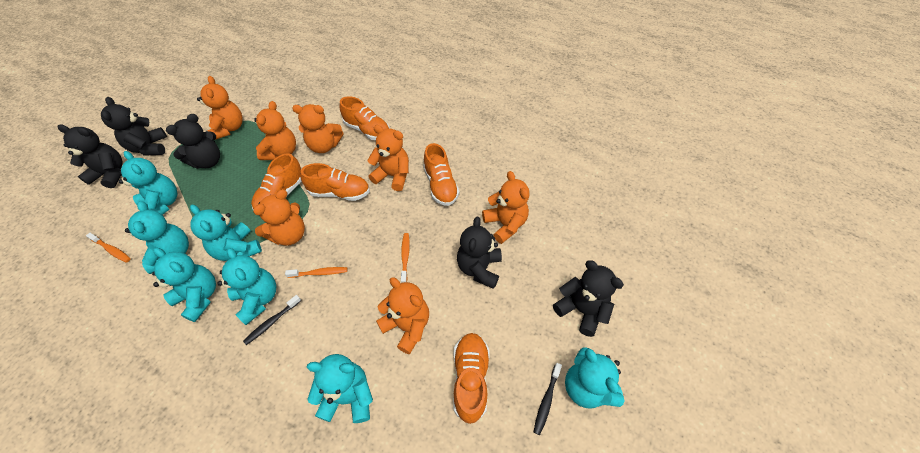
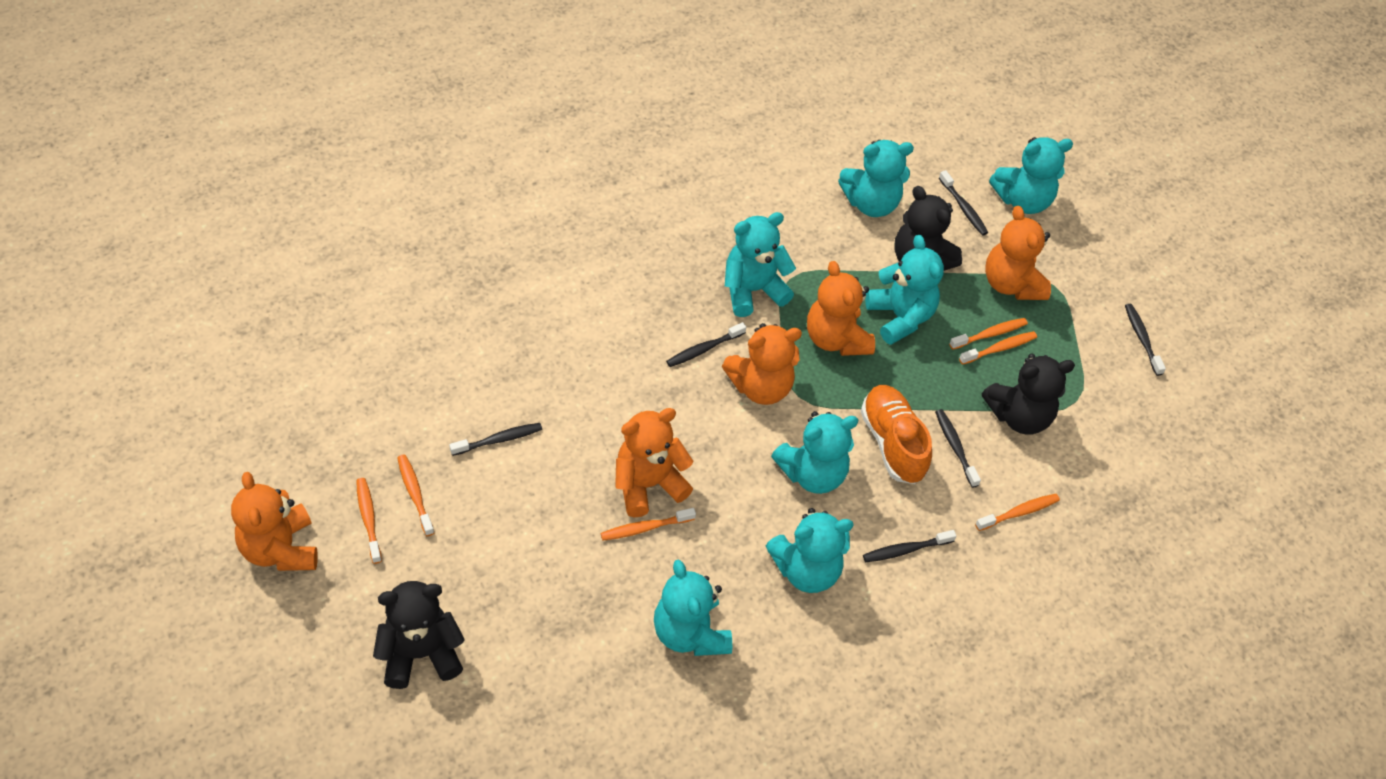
black teddy bear: [58,125,123,188] [101,97,167,156] [166,114,220,169] [457,217,502,289] [553,260,624,337] = 5 -> [373,581,465,689] [894,186,962,271] [982,353,1075,435] = 3
black toothbrush: [243,295,301,345] [534,363,562,435] = 2 -> [449,423,542,456] [666,322,746,367] [863,530,956,562] [935,409,981,488] [939,170,988,236] [1125,304,1166,376] = 6
orange shoe: [251,153,301,211] [301,163,370,201] [339,96,390,140] [423,143,459,206] [453,333,490,424] = 5 -> [861,385,932,484] = 1
orange teddy bear: [197,76,243,140] [253,190,305,246] [254,101,296,160] [292,104,344,153] [367,125,409,191] [376,277,429,354] [482,171,529,244] = 7 -> [231,472,318,571] [615,408,694,517] [722,323,802,405] [807,261,875,356] [985,206,1051,300] = 5
orange toothbrush: [86,233,131,262] [285,267,347,278] [401,233,410,283] = 3 -> [356,478,382,564] [397,454,434,536] [601,508,696,541] [949,318,1028,350] [959,331,1037,365] [975,494,1060,531] = 6

